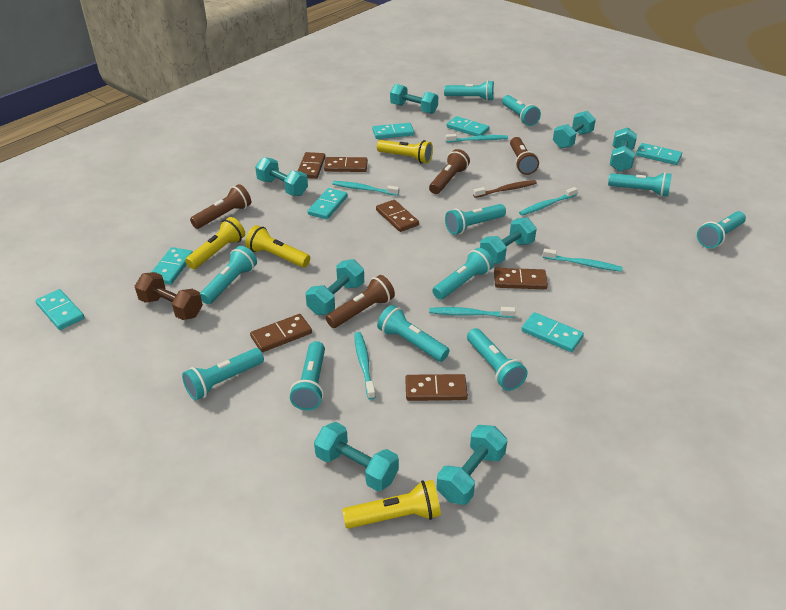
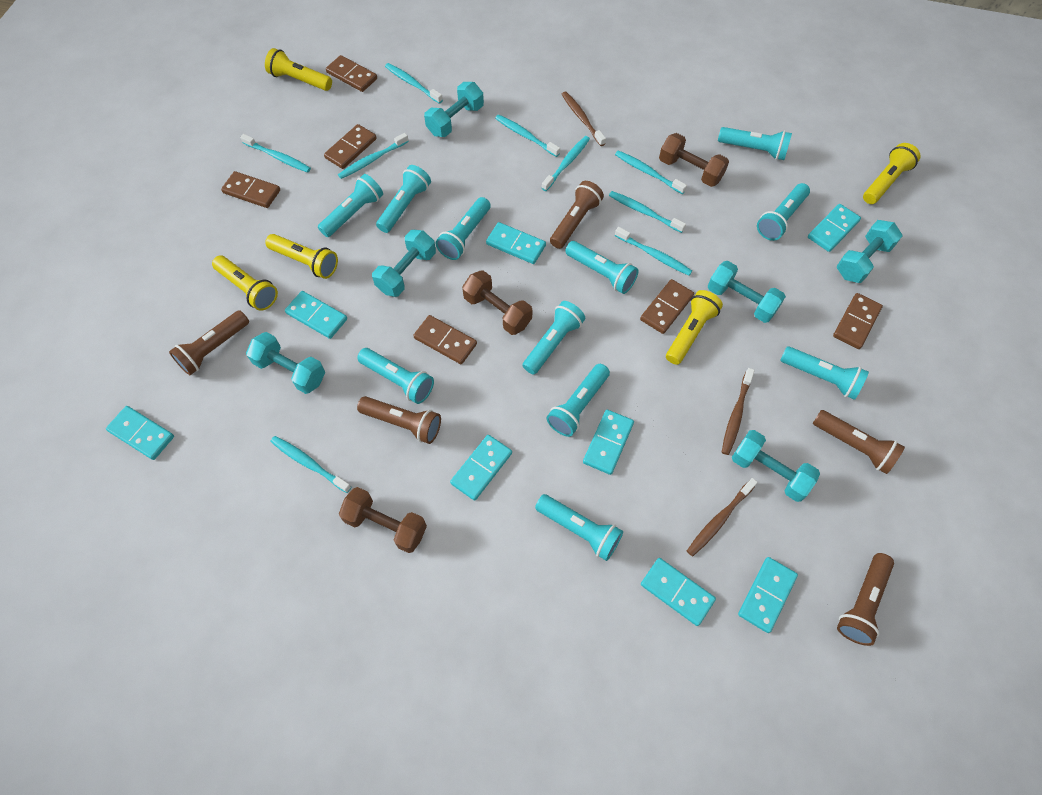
brown dumbbell: [135,272,203,320] = 1 -> [339,487,427,553] [462,270,532,335] [659,133,729,187] = 3
brown flashlight: [190,184,251,229] [326,275,395,328] [429,149,470,194] [510,137,539,175] = 4 -> [169,310,249,375] [357,396,441,444] [550,181,604,249] [813,410,905,474] [837,553,894,646] = 5
brown toothbrush: [473,180,537,198] = 1 -> [562,92,606,146] [687,478,758,556] [722,368,755,455] = 3
turquoise domino: [35,289,85,330] [152,247,193,285] [307,188,347,219] [372,123,414,139] [447,116,489,136] [521,312,584,352] [636,143,682,165] = 7 -> [106,406,174,460] [285,291,347,339] [450,435,512,501] [486,222,546,264] [583,410,634,475] [641,558,716,626] [738,557,798,633] [808,204,861,252] = 8
turquoise dumbbell: [255,157,308,196] [306,259,364,315] [314,422,399,491] [390,84,438,114] [437,425,507,505] [480,218,537,264] [553,111,596,148] [610,127,637,172] = 8 -> [246,332,325,394] [372,230,436,297] [424,82,484,137] [708,261,786,323] [732,430,820,502] [837,220,903,283] = 6
turquoise toothbrush: [332,181,399,196] [354,332,376,400] [429,307,515,318] [446,134,508,142] [519,187,578,216] [543,248,623,272] = 6 -> [240,134,311,173] [270,436,351,493] [338,133,409,179] [385,63,443,104] [495,115,560,157] [542,136,590,191] [609,191,686,233] [615,150,687,194] [615,227,692,276] = 9
yellow flashlight: [185,217,245,269] [245,225,310,268] [342,480,441,529] [377,140,433,164] = 4 -> [212,256,278,311] [265,48,332,91] [265,234,338,279] [666,290,723,365] [863,143,921,204] = 5

